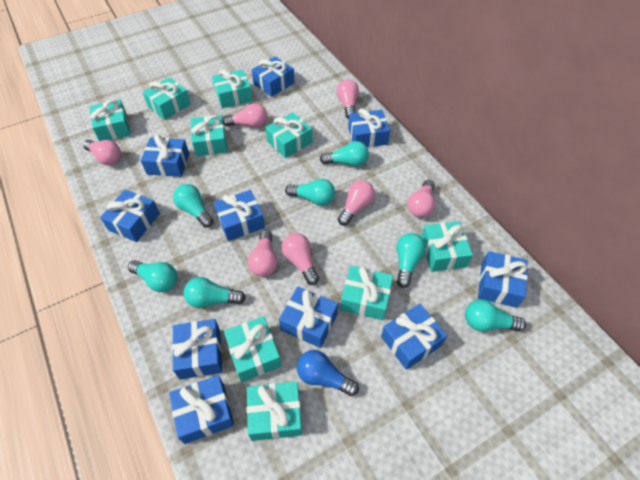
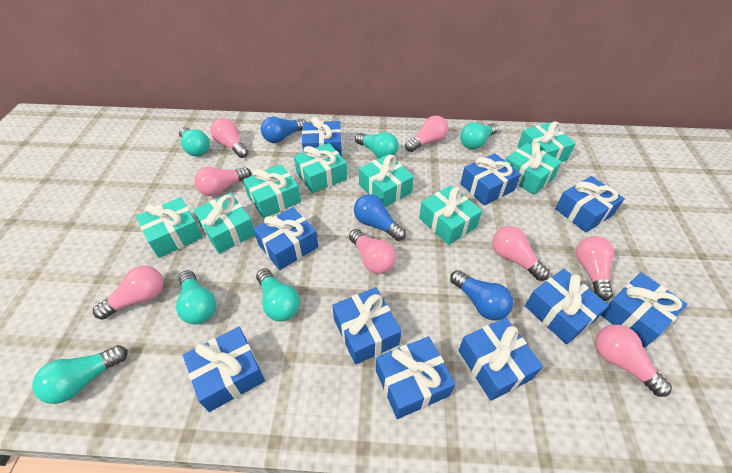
blue light bulb: [297,350,359,396] = 1 -> [261,117,306,143] [354,194,406,241] [450,270,513,320] = 3
pink light bulb: [83,140,121,165] [223,103,267,128] [248,230,278,276] [281,233,319,285] [336,79,359,119] [338,180,375,226] [408,180,435,218] = 7 -> [93,266,164,320] [194,167,251,196] [211,118,249,158] [349,229,396,274] [405,116,448,152] [492,226,550,281] [576,236,615,301] [595,325,672,397] = 8
turquoise gift: [90,100,131,141] [142,77,191,120] [190,115,228,157] [212,69,253,108] [224,316,281,382] [247,381,302,441] [265,112,312,158] [340,266,393,320] [421,221,473,272] = 9 -> [136,197,203,258] [193,193,255,254] [243,164,301,219] [294,143,347,194] [359,154,414,207] [419,185,482,245] [505,143,562,195] [517,121,576,162] = 8
turquoise light bulb: [128,260,177,292] [173,184,213,228] [184,277,246,308] [285,179,335,206] [320,141,369,167] [397,233,426,288] [465,299,526,332] = 7 -> [32,345,128,404] [176,270,216,325] [179,127,210,156] [256,269,300,321] [355,132,398,158] [460,123,498,149] = 6

